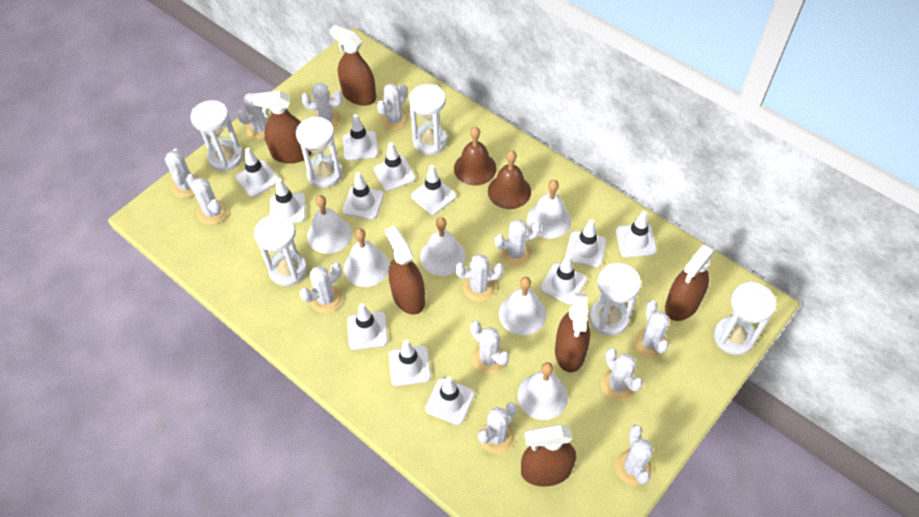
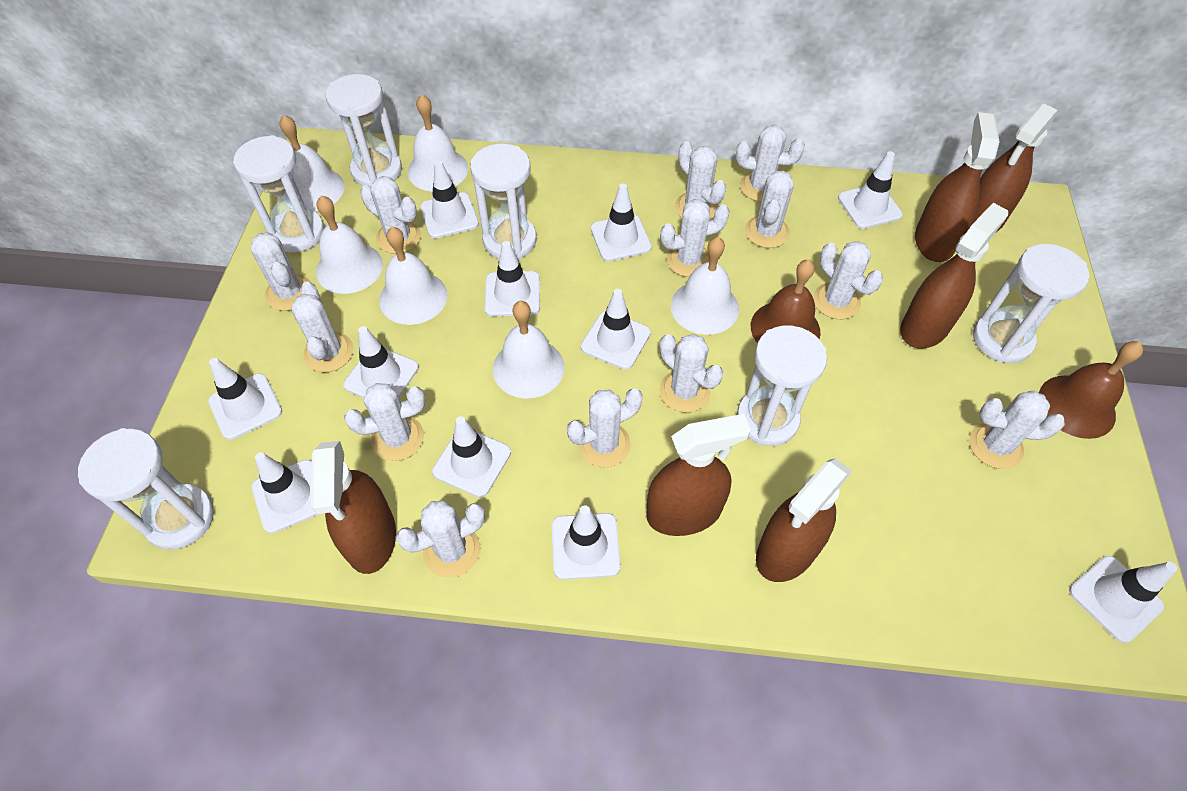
white traffic cone: [236,148,279,197] [270,178,306,223] [343,114,378,161] [343,172,384,220] [347,303,388,350] [374,142,416,191] [389,340,431,386] [411,165,456,215] [425,376,475,425] [540,255,587,305] [565,219,606,268] [616,211,657,257] = 12 -> [208,358,282,440] [252,452,319,533] [344,326,419,398] [420,161,479,238] [432,416,511,497] [485,241,540,316] [552,505,621,580] [581,289,651,370] [591,183,652,261] [838,151,903,229] [1069,556,1177,643] = 11

